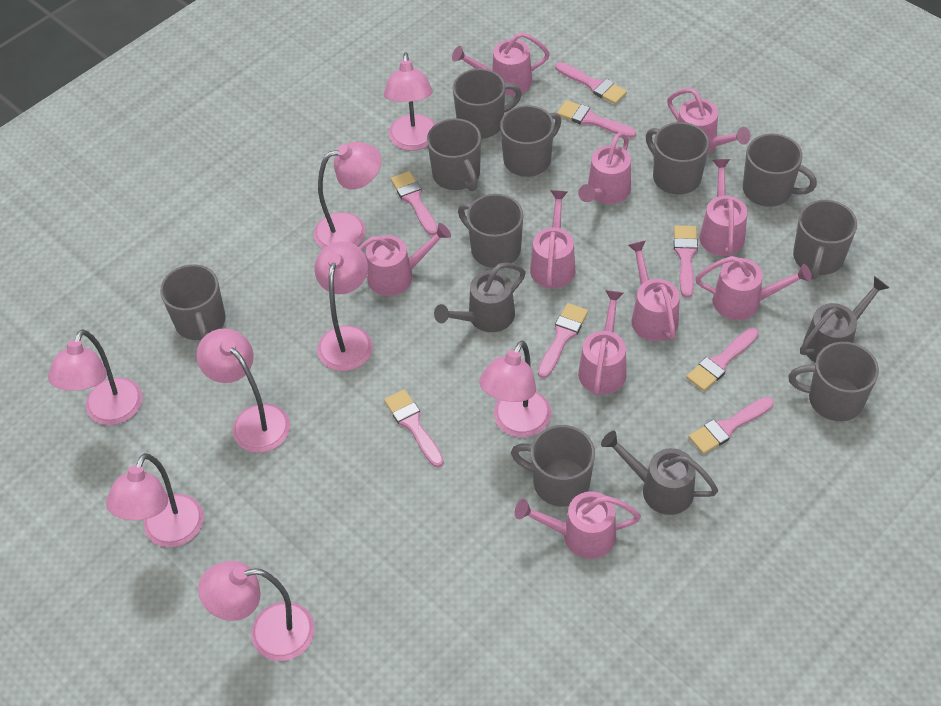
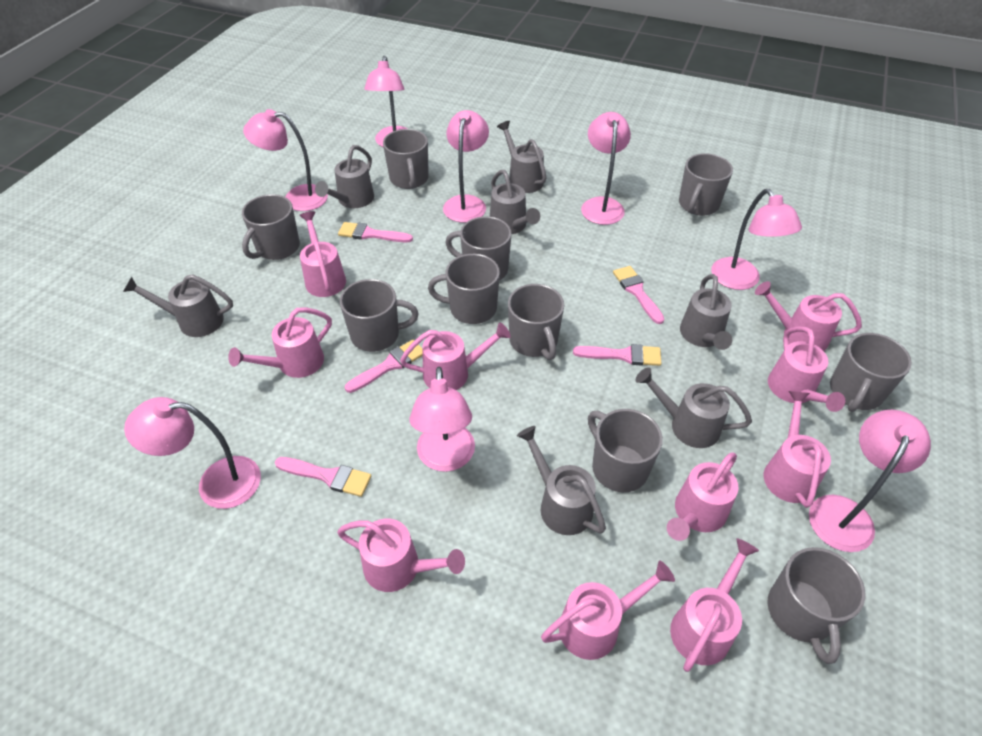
grey watering can: [434,263,526,332] [601,431,718,515] [800,276,889,363] = 3 -> [123,274,233,337] [315,145,374,208] [490,170,540,234] [497,121,547,193] [517,426,606,535] [636,367,752,448] [680,274,732,350] = 7
pink brush: [384,389,444,467] [391,171,438,235] [538,303,588,378] [555,62,627,104] [557,100,636,138] [674,225,698,298] [686,328,759,391] [689,397,774,454] = 8 -> [275,457,371,497] [338,222,413,242] [345,340,423,393] [573,344,662,366] [613,266,664,324] = 5

